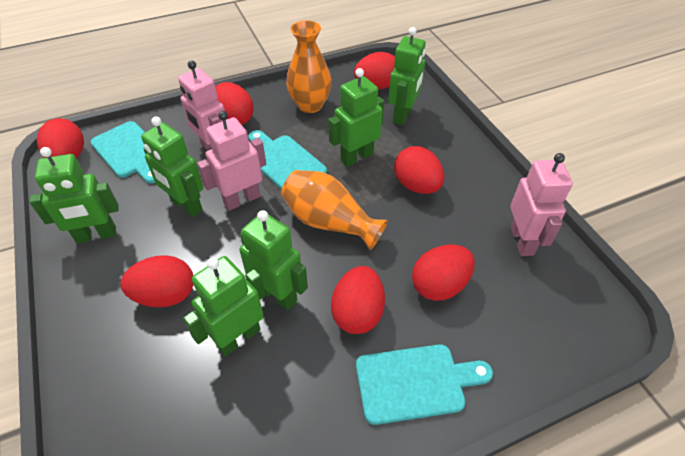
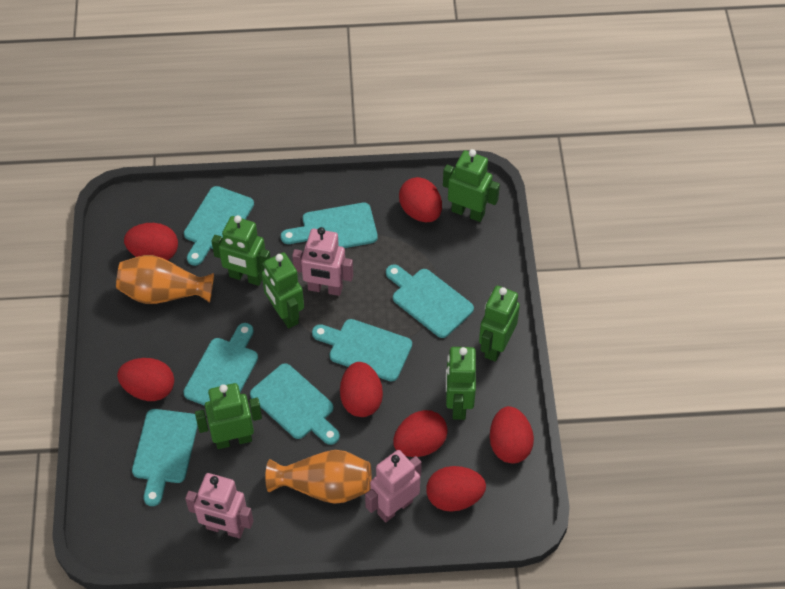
turquoise cutting board: [91,121,155,184] [249,130,327,190] [356,344,493,425] = 3 -> [132,409,198,506] [183,323,258,406] [184,186,254,266] [250,363,340,445] [281,203,378,248] [312,319,412,381] [386,264,474,338] = 7

